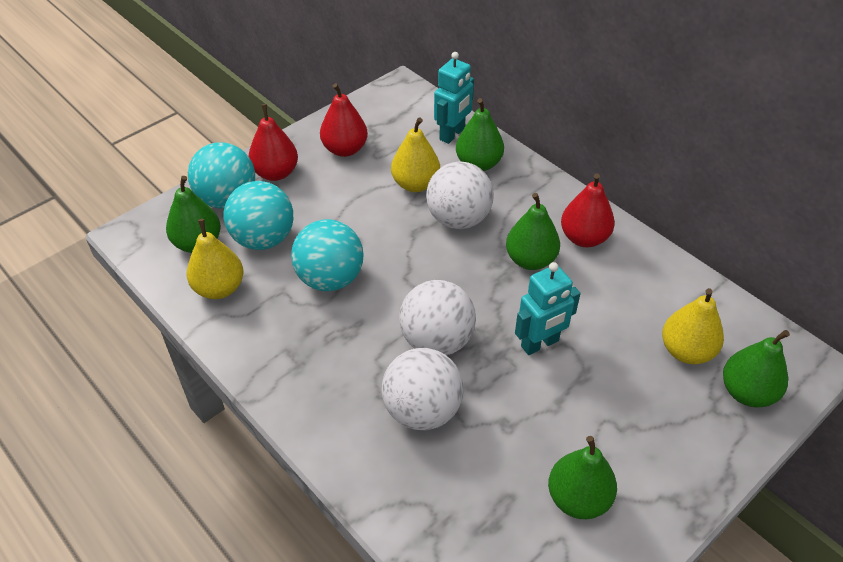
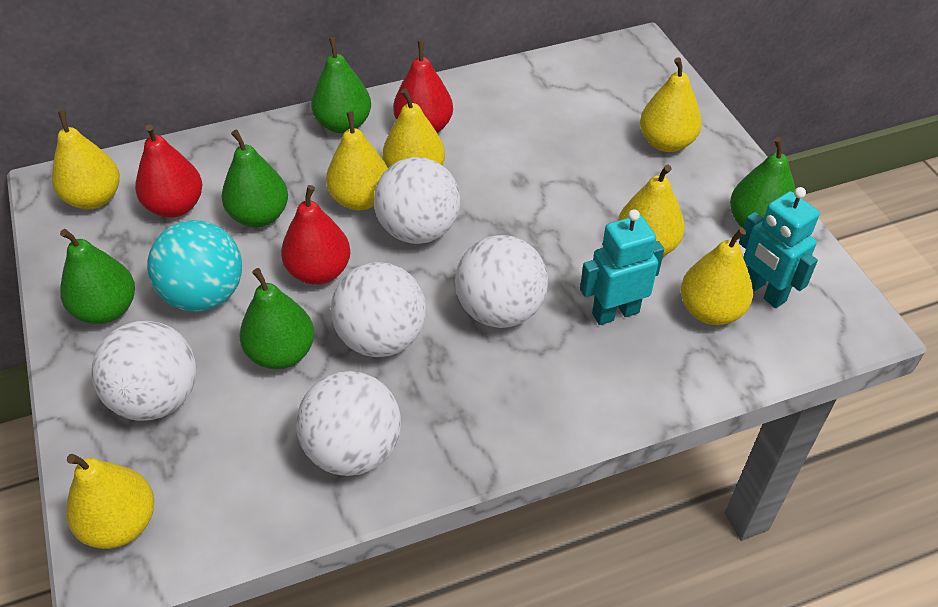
turquoise ball: [188,142,255,209] [224,181,293,250] [291,219,364,291] = 3 -> [147,220,242,312] = 1
white ball: [382,348,464,430] [399,280,476,355] [426,161,494,229] = 3 -> [91,321,197,421] [296,371,401,476] [331,262,426,357] [374,157,460,244] [455,235,548,328] = 5
yellow pear: [187,219,244,299] [391,118,440,192] [662,288,724,364] = 3 -> [52,110,120,209] [66,454,154,549] [326,111,388,210] [383,88,445,168] [618,165,685,256] [640,57,702,152] [681,228,753,325] = 7

